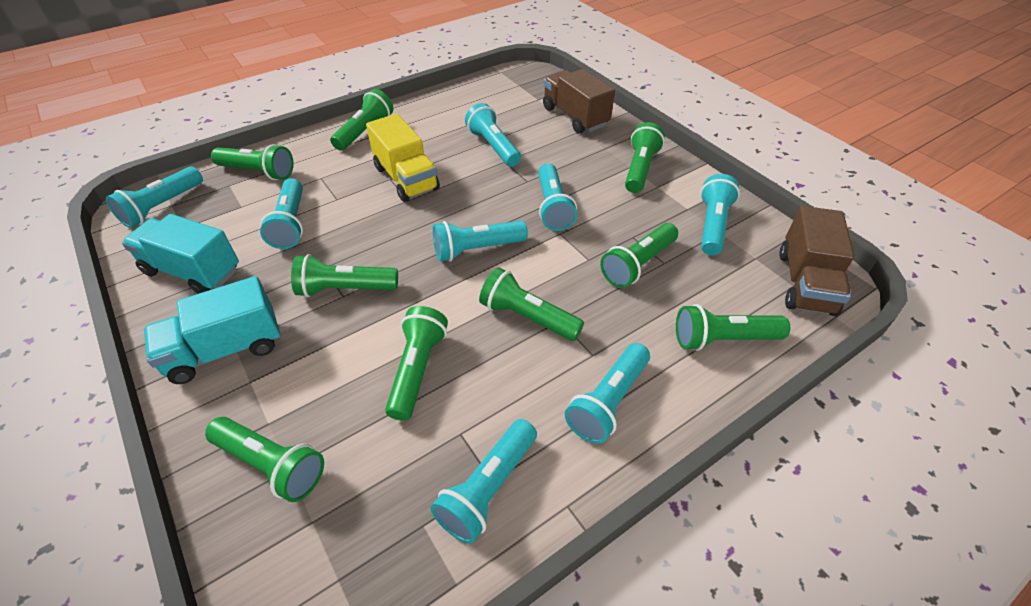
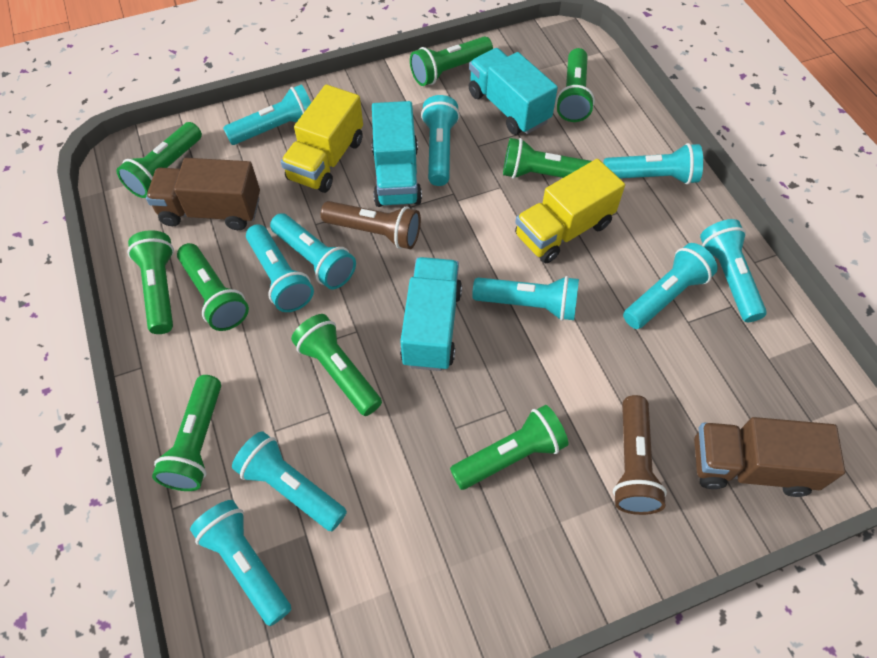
brown flashlight: none = 0 -> [321,201,421,249] [613,395,667,515] = 2
turquoise flashlight: [106,167,203,228] [260,178,303,249] [431,419,537,544] [433,221,528,262] [465,103,521,167] [538,163,578,231] [565,343,650,444] [700,174,740,255] = 8 -> [190,500,291,626] [223,84,311,145] [232,431,347,531] [246,224,314,312] [270,213,356,289] [421,95,460,186] [472,276,579,321] [603,143,703,185] [623,243,718,329] [700,219,767,322] = 10
turquoise truck: [122,214,239,294] [144,276,280,384] = 2 -> [371,101,422,207] [400,257,462,371] [469,48,558,135] = 3
yellow truck: [366,114,440,202] = 1 -> [281,85,363,193] [515,159,625,263] = 2

